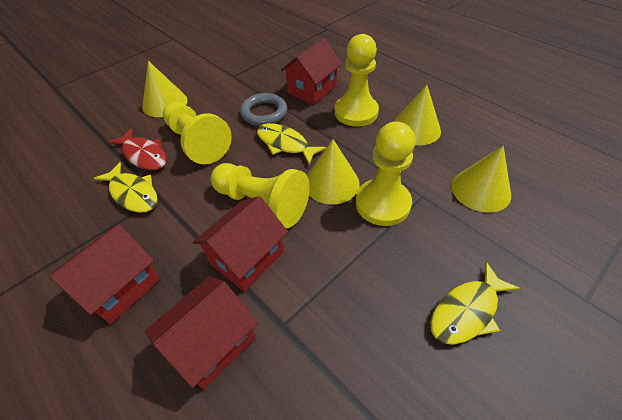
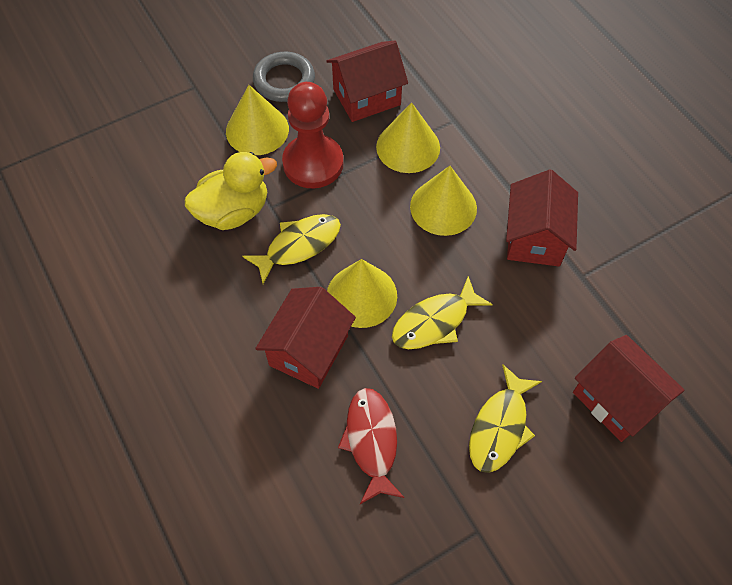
red pawn: none = 0 -> [282,82,344,188] = 1
yellow duck: none = 0 -> [185,152,277,230] = 1
yellow pawn: [163,102,232,165] [211,163,310,228] [334,34,379,127] [356,122,415,226] = 4 -> none = 0

